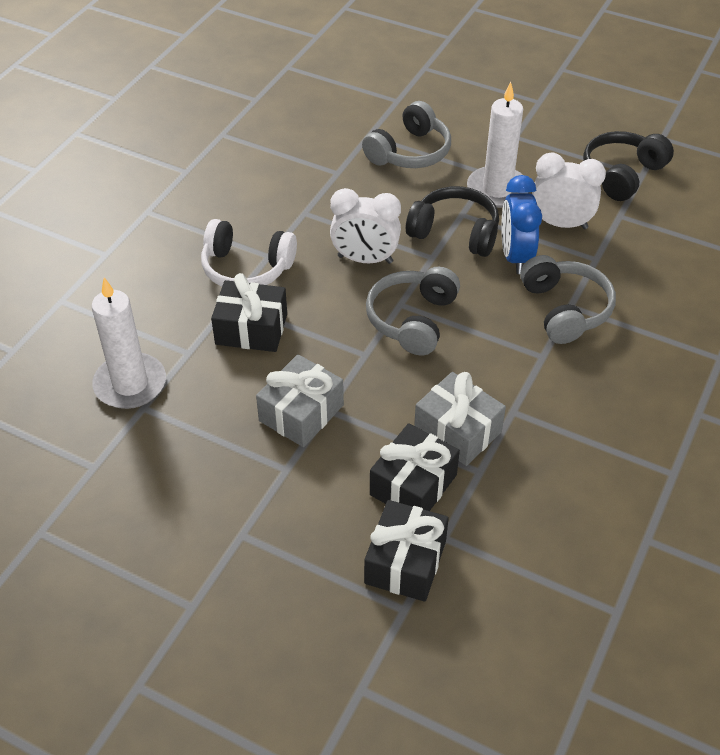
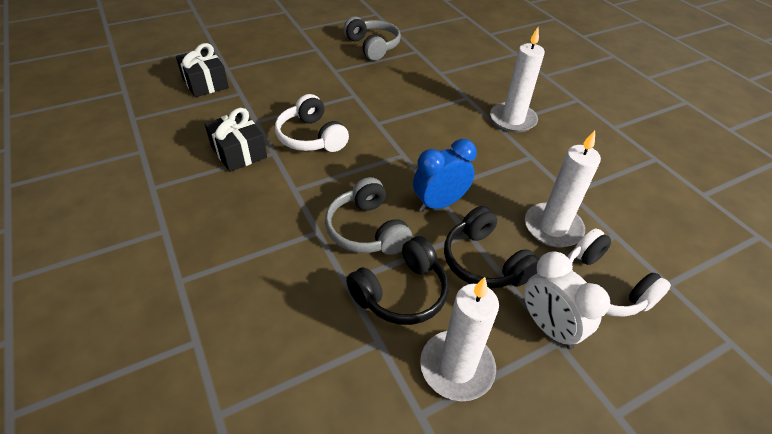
black gift: [211,273,287,352] [364,500,449,602] [370,423,460,511] = 3 -> [176,43,229,97] [205,108,267,172] = 2
grey gift: [256,354,344,447] [414,372,506,466] = 2 -> none = 0
grey headphones: [362,101,451,168] [366,267,460,355] [520,255,616,344] = 3 -> [325,177,412,255] [343,16,401,60] = 2
white candle: [91,277,166,409] [467,82,528,208] = 2 -> [420,277,499,401] [490,27,545,132] [525,130,601,248] = 3
white clock: [330,188,401,264] [532,152,606,229] = 2 -> [524,251,610,349] = 1
white headphones: [201,219,297,287] = 1 -> [275,94,349,152] [568,228,671,317] = 2

